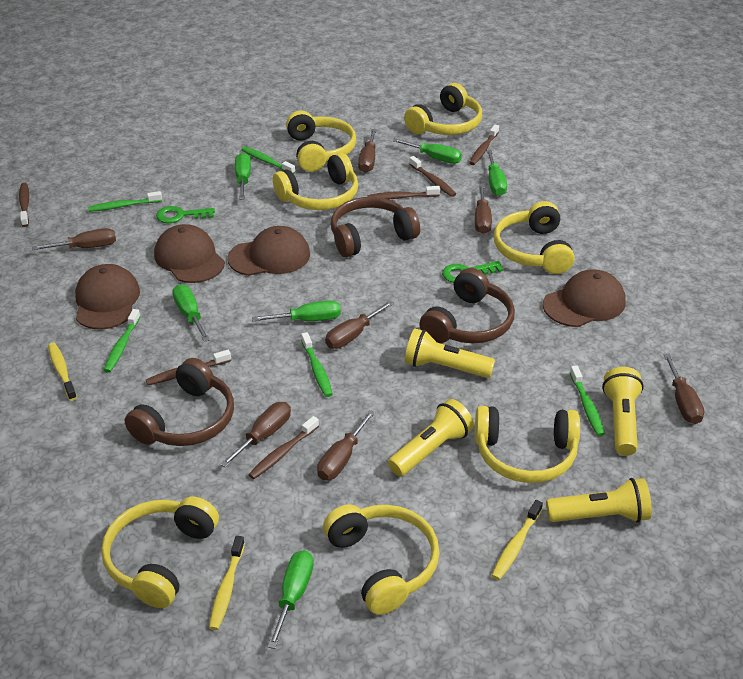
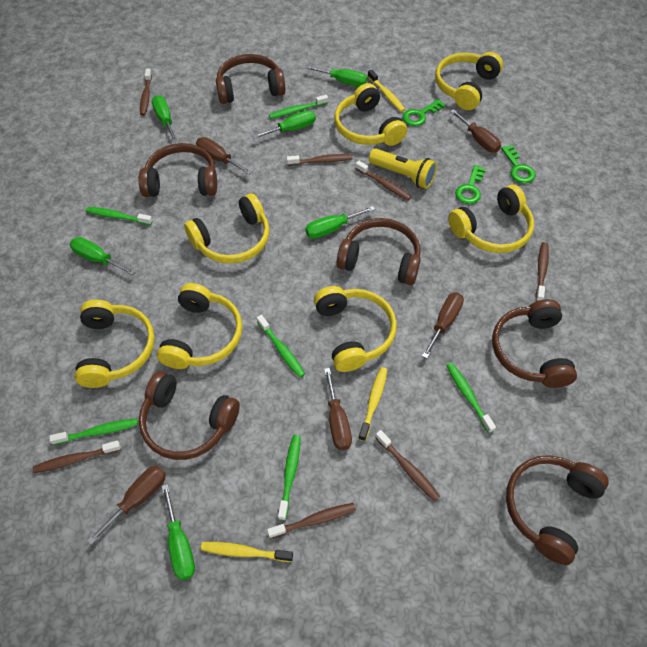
brown cap: [75,264,140,329] [154,224,225,283] [228,226,310,276] [543,269,626,327] = 4 -> none = 0
brown headphones: [125,358,234,446] [331,197,420,257] [419,268,515,343] = 3 -> [139,143,217,197] [139,371,240,460] [216,54,286,104] [337,218,421,285] [492,299,577,388] [506,455,609,565] = 6
brown screwdriver: [32,228,116,250] [220,402,291,468] [317,410,375,480] [325,301,394,349] [358,129,376,173] [475,184,492,234] [663,354,704,424] = 7 -> [87,465,166,545] [196,137,252,175] [324,368,352,450] [422,292,464,359] [450,109,501,152] = 5
brown toothbrush: [19,183,29,227] [146,350,231,385] [248,416,319,479] [367,186,440,199] [409,156,456,197] [469,124,499,165] = 6 -> [33,441,121,473] [140,68,152,116] [267,503,356,539] [287,154,352,166] [355,161,412,200] [375,430,440,501] [536,242,549,301] = 7
green key: [156,206,215,223] [442,261,503,283] = 2 -> [402,99,446,126] [455,165,486,204] [501,145,536,183] = 3
green toothbrush: [88,191,162,212] [104,309,141,373] [241,147,295,174] [301,332,333,397] [570,365,605,436] = 5 -> [49,418,138,445] [86,207,153,225] [257,315,305,378] [269,95,328,119] [278,435,301,520] [446,363,496,433] = 6
yellow flashlight: [388,399,474,476] [404,328,495,378] [546,478,652,523] [602,367,644,456] = 4 -> [369,148,437,189] = 1

